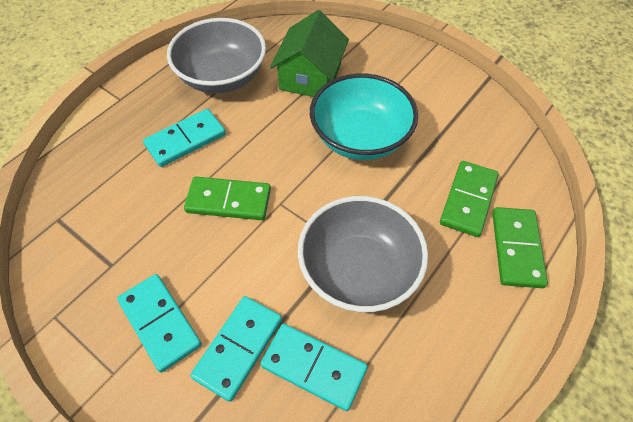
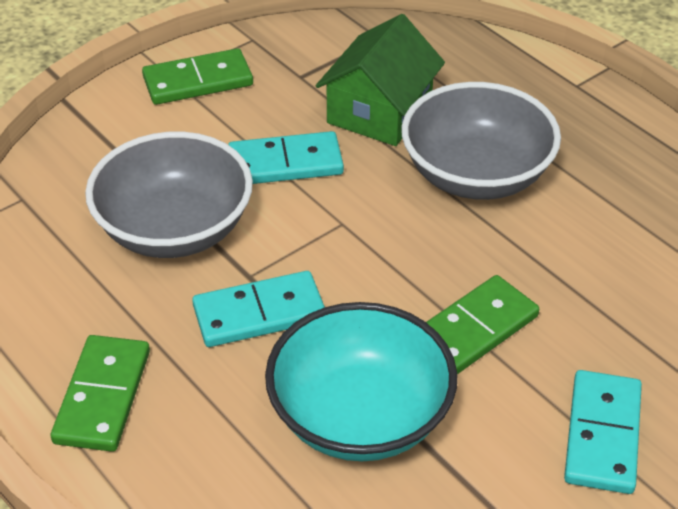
turquoise domino: [117,274,202,372] [143,109,226,167] [190,296,282,402] [260,324,368,411] = 4 -> [192,271,325,347] [228,131,344,184] [564,370,642,494] = 3

